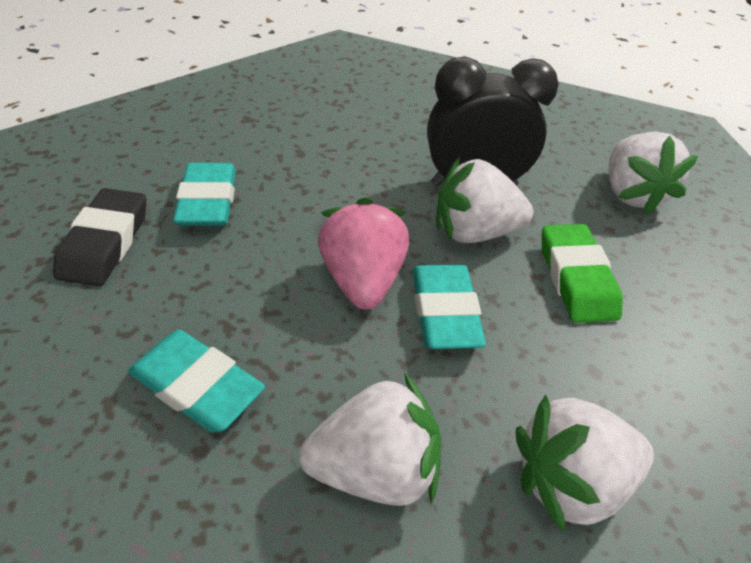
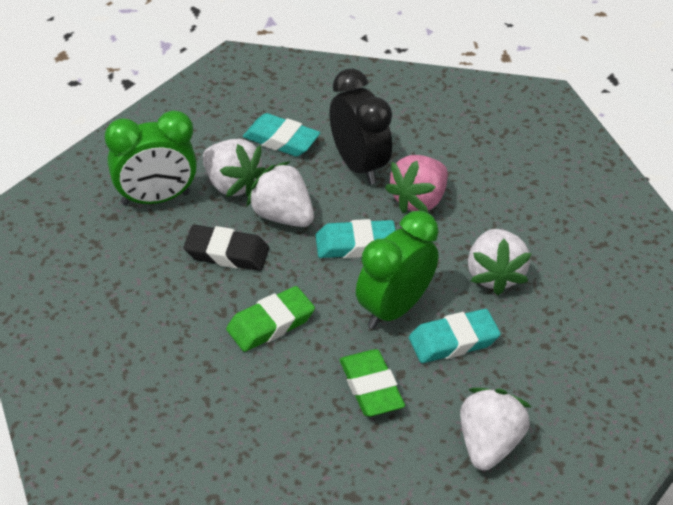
green clock: none = 0 -> [105,110,197,205] [356,211,439,329] = 2
green eraser: [542,224,623,323] = 1 -> [226,286,315,352] [340,349,405,416] = 2

